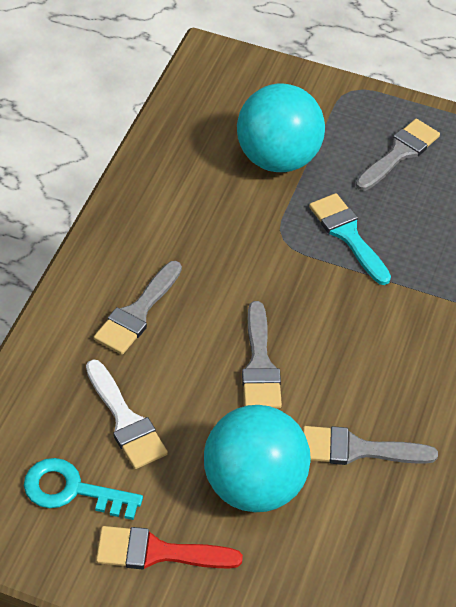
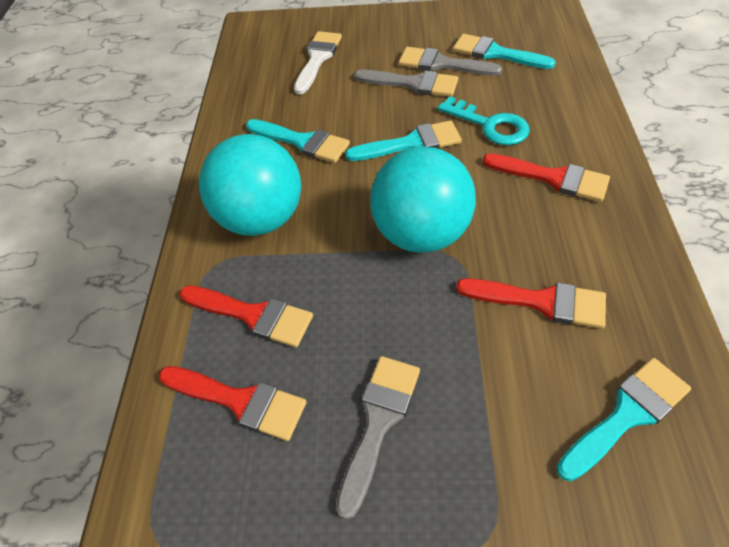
grey brush: [94,261,182,355] [242,301,282,408] [303,426,438,465] [356,119,440,191] = 4 -> [336,356,420,520] [354,70,458,97] [399,47,502,76] = 3
red brush: [96,526,243,569] = 1 -> [159,366,306,441] [180,286,313,348] [456,278,606,329] [483,153,610,202] = 4
turquoise brush: [309,193,391,285] = 1 -> [246,119,350,163] [345,120,462,161] [453,34,556,69] [556,358,691,481] = 4

